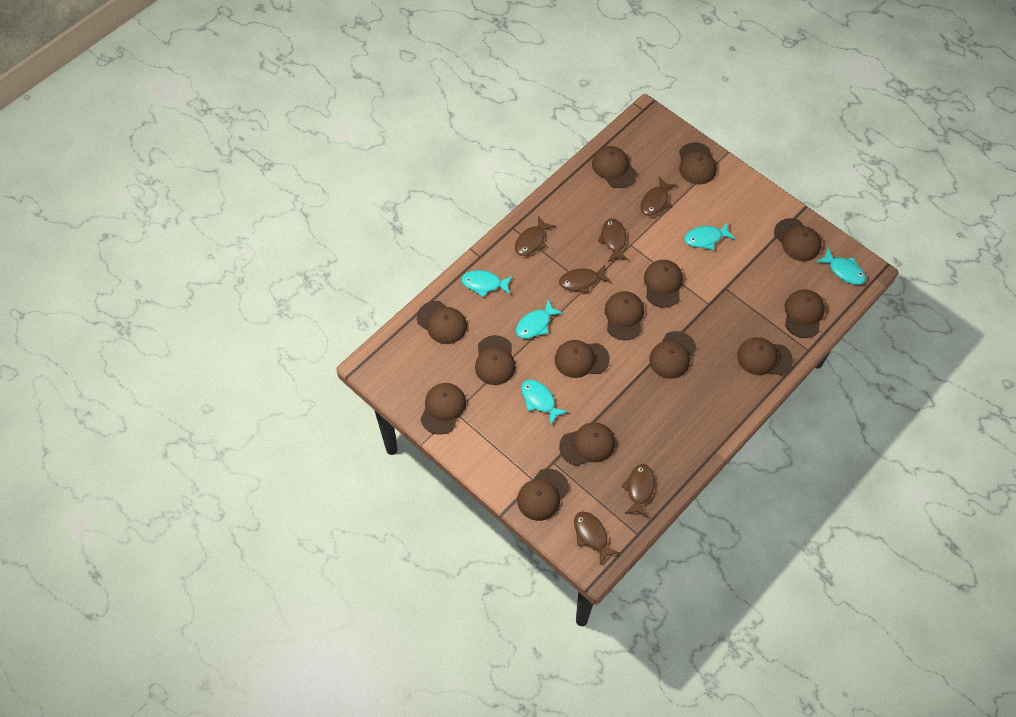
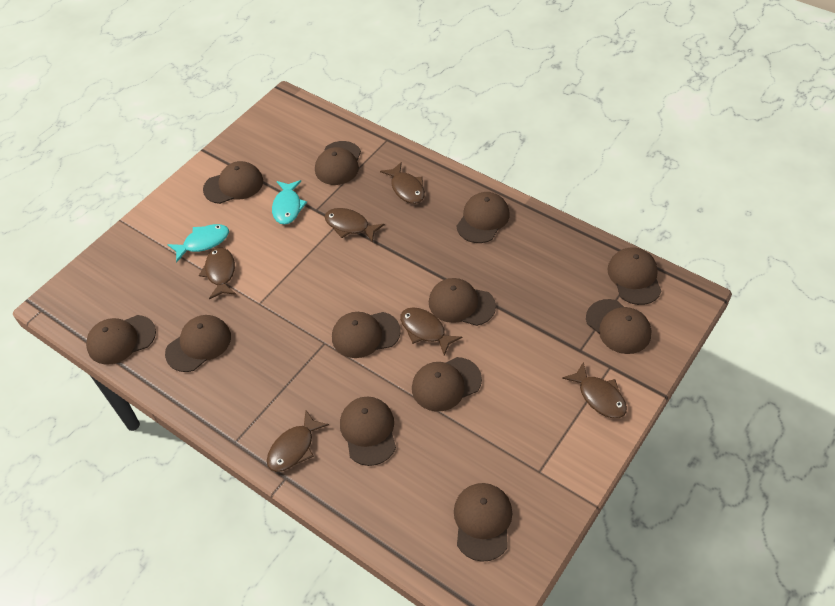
brown cap: [417,301,467,344] [420,383,466,435] [475,335,516,385] [517,469,569,521] [555,340,610,378] [559,422,615,466] [592,146,637,188] [605,291,644,340] [644,260,683,308] [649,331,696,379] [679,142,716,184] [737,337,793,375] [774,218,821,261] [785,289,825,338] = 14 -> [86,315,156,365] [165,315,231,372] [203,161,263,204] [315,141,361,185] [332,312,401,358] [340,397,396,466] [412,357,482,412] [429,278,496,326] [454,483,512,562] [456,192,510,243] [586,299,651,354] [607,248,661,305] = 12
turquoise fish: [461,270,513,297] [516,300,563,339] [521,380,568,425] [684,222,735,250] [816,248,866,285] = 5 -> [167,224,229,262] [272,180,307,225] = 2

